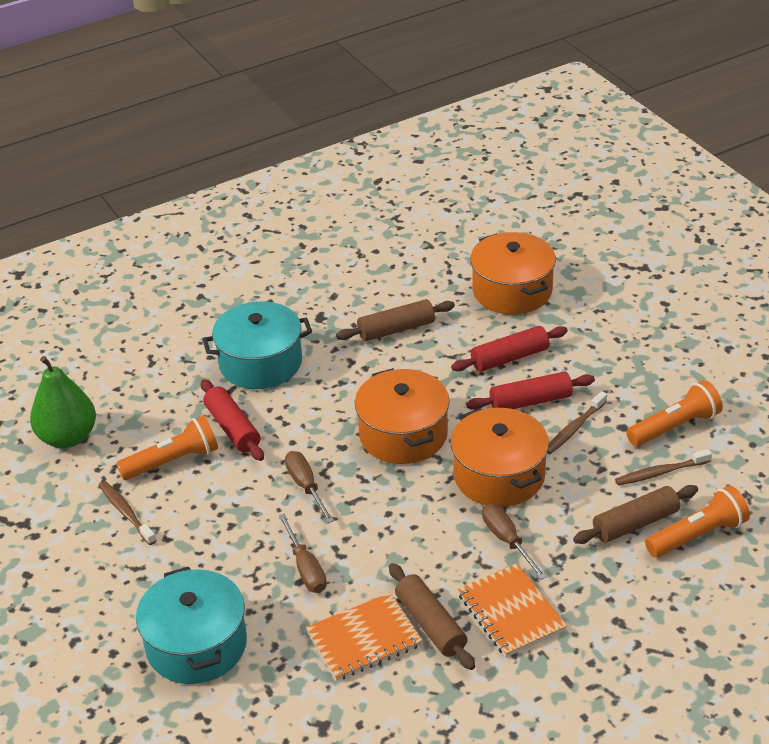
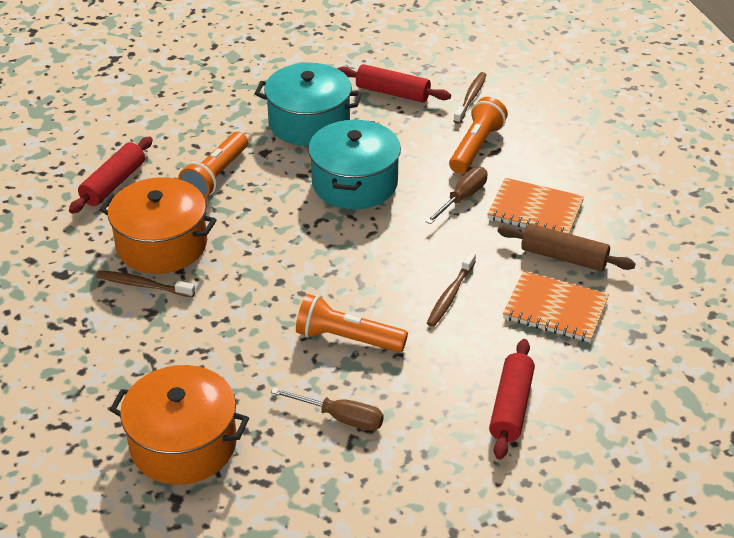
brown rolling pin: [336,299,455,341] [389,563,475,670] [573,485,698,544] = 3 -> [498,224,636,271] = 1
brown screwdriver: [279,514,327,593] [285,451,334,523] [482,503,547,580] = 3 -> [271,387,384,431] [426,167,488,224] = 2
green pear: [30,356,96,448] = 1 -> none = 0
orange pot: [355,368,450,464] [451,408,549,507] [470,232,556,314] = 3 -> [99,177,217,274] [110,365,249,485] = 2

